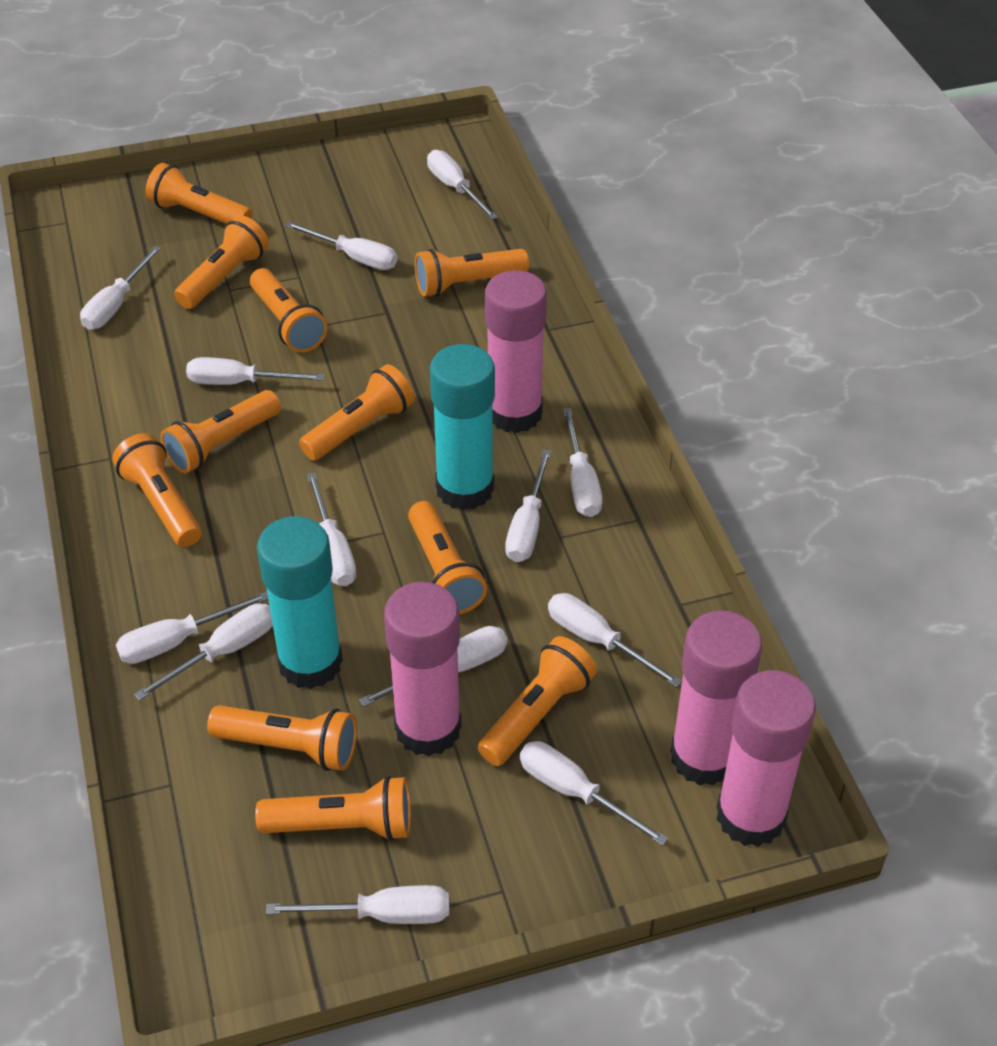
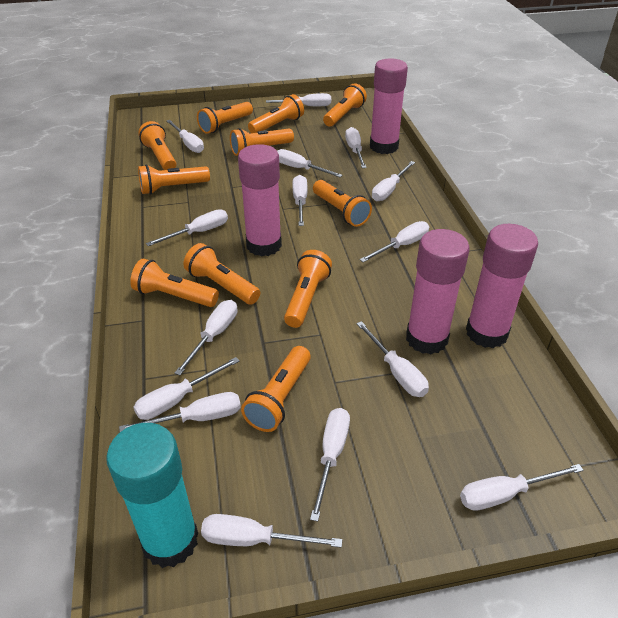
turquoise glue stick: [257,516,343,689] [430,344,495,510] = 2 -> [106,423,198,568] = 1
white screwdriver: [80,246,161,330] [116,591,268,664] [134,603,273,701] [186,357,324,385] [266,885,449,924] [285,222,397,270] [307,472,356,586] [359,626,507,707] [427,150,498,220] [505,449,552,562] [520,741,669,846] [548,593,682,688] [563,408,602,517] = 13 -> [119,392,241,432] [134,357,239,420] [146,209,228,246] [167,120,204,153] [175,300,237,375] [201,514,342,548] [266,93,331,106] [277,149,343,177] [292,175,307,226] [310,408,350,522] [345,127,367,168] [357,321,429,397] [360,221,429,262] [372,161,415,201] [460,464,583,511] = 15

